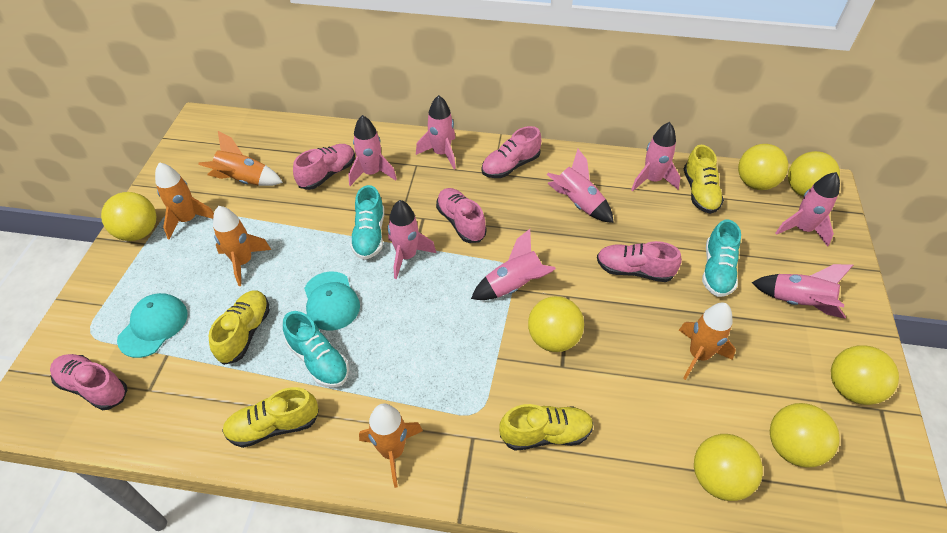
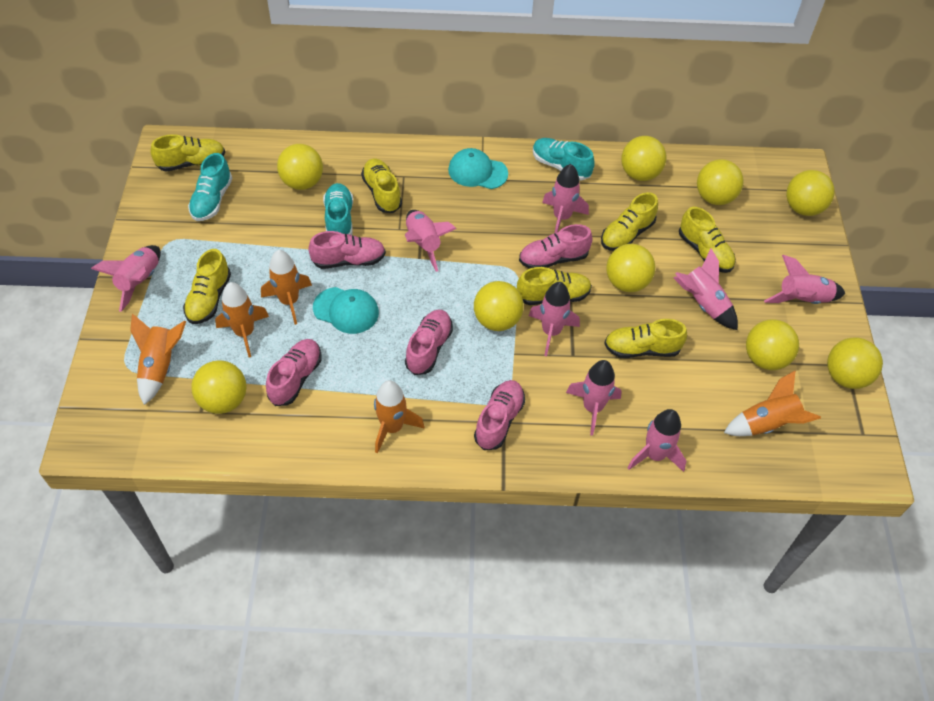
yellow ball: [101,192,156,241] [528,296,584,352] [694,434,763,501] [738,144,788,190] [770,403,840,468] [788,151,840,197] [831,345,899,405] = 7 -> [191,360,246,414] [277,144,323,190] [474,281,524,331] [606,244,656,292] [621,136,667,181] [697,159,743,205] [746,319,799,370] [786,170,835,216] [827,337,883,389] = 9
yellow shoe: [208,290,270,365] [222,387,319,448] [499,404,594,451] [684,145,724,214] = 4 -> [151,134,225,171] [183,249,231,324] [361,158,402,213] [517,267,592,305] [601,192,658,251] [604,319,687,358] [679,207,736,273] = 7

